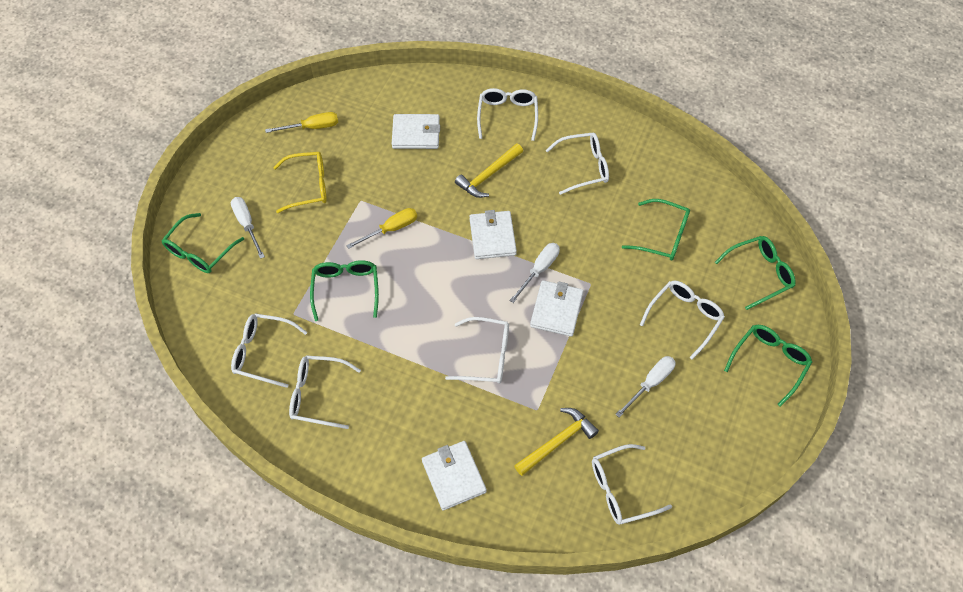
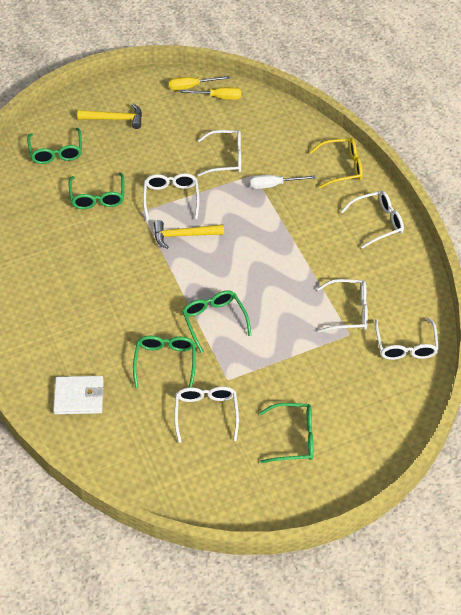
white glasses: [231,314,307,388] [289,355,361,429] [445,317,509,384] [477,88,538,141] [545,133,609,195] [592,444,672,525] [640,281,725,360] = 7 -> [143,173,199,221] [174,386,239,443] [197,130,241,176] [317,279,368,332] [341,191,404,249] [375,318,439,360] = 6
white screwdriver: [231,197,265,259] [509,243,560,303] [615,356,676,418] = 3 -> [250,175,316,189] = 1
white wallet: [392,114,440,149] [422,441,487,510] [469,210,517,259] [530,280,584,336] = 4 -> [53,376,104,414] = 1

